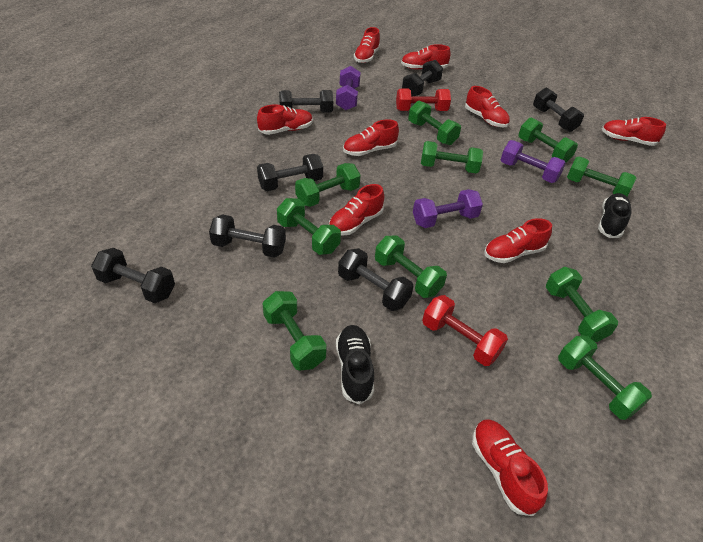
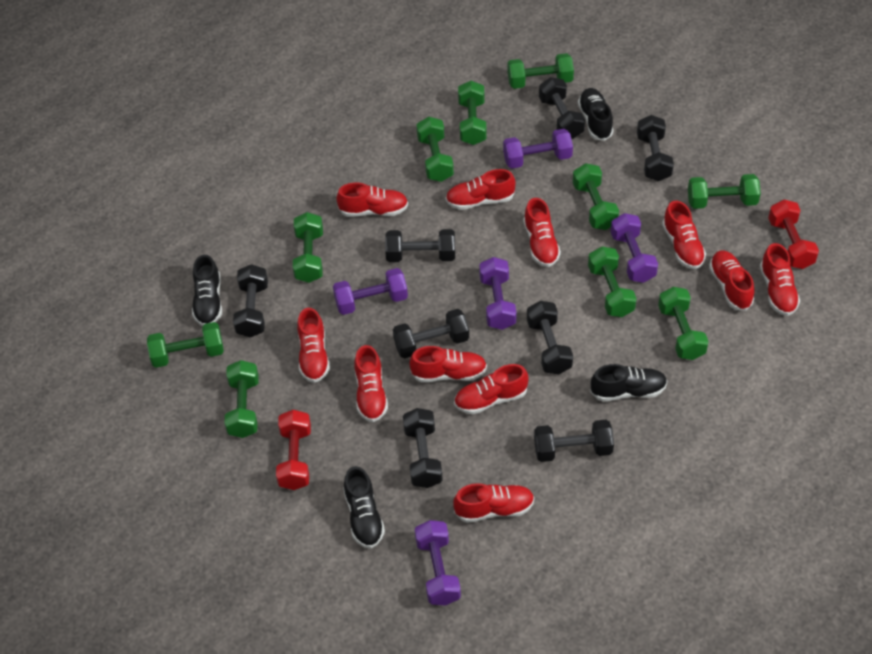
black dumbbell: [91,248,175,303] [209,215,286,258] [257,154,323,191] [279,90,333,113] [338,248,413,311] [402,60,443,96] [533,87,584,132] = 7 -> [233,264,268,337] [385,229,455,262] [393,309,469,358] [403,408,443,488] [527,301,573,374] [534,420,614,462] [539,77,585,139] [637,115,674,181] = 8
black shoe: [336,325,374,405] [598,193,632,238] = 2 -> [192,255,222,326] [344,466,385,548] [578,88,614,141] [590,364,667,402] = 4
purple dumbbell: [336,66,361,110] [413,189,483,228] [501,140,566,183] = 3 -> [333,268,408,315] [415,520,461,605] [479,257,516,330] [503,129,573,169] [611,213,658,283] = 5
red shoe: [257,104,313,135] [329,184,384,236] [343,119,399,156] [354,27,380,63] [401,44,451,69] [465,86,510,127] [472,419,548,516] [484,218,552,263] [602,117,666,146] = 9 -> [297,308,330,383] [336,183,408,217] [355,345,388,422] [409,346,487,382] [446,169,515,210] [453,483,535,523] [454,364,529,414] [523,198,561,267] [662,201,706,269] [709,250,754,311] [760,243,800,316] = 11

